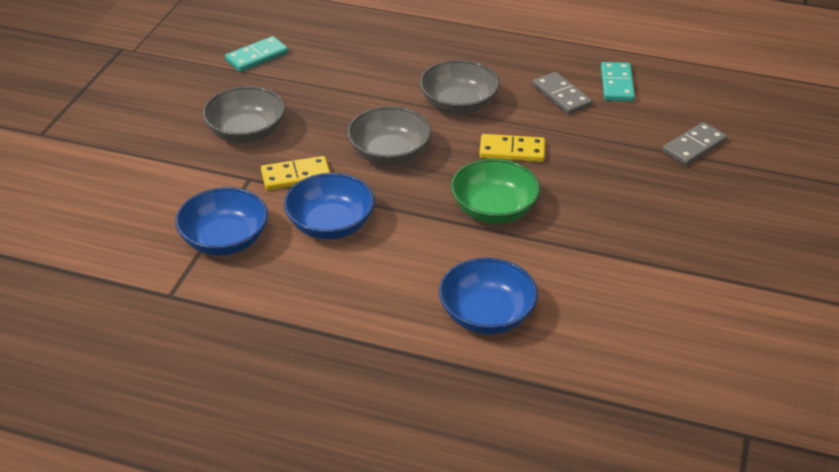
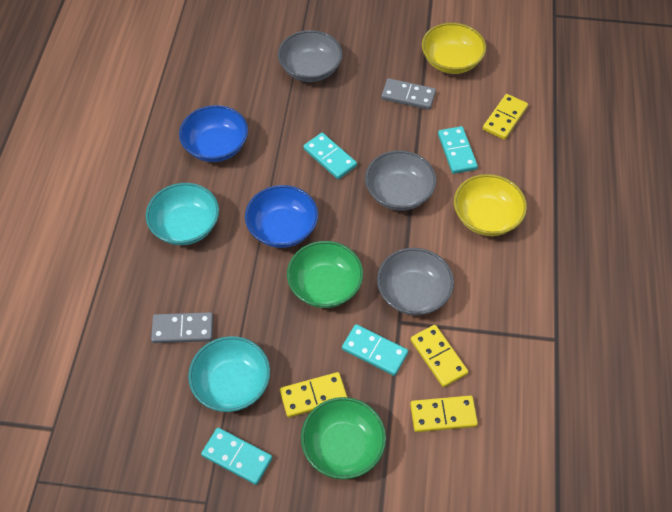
blue bowl: [175,187,268,256] [284,173,375,239] [439,258,538,334] = 3 -> [179,105,248,162] [245,185,318,248] = 2
green bowl: [451,159,540,224] = 1 -> [287,241,363,308] [301,397,386,479] = 2
turquoise bowl: none = 0 -> [146,183,219,245] [188,336,270,412] = 2
turquoise domino: [225,36,288,72] [601,62,635,102] = 2 -> [201,428,272,485] [303,133,357,179] [342,324,408,376] [438,126,478,174] = 4
yellow bowl: none = 0 -> [422,23,486,74] [454,174,527,236] = 2
yellow domino: [261,156,330,191] [479,134,545,162] = 2 -> [280,372,347,418] [410,395,478,432] [411,325,468,387] [483,94,528,140] = 4

